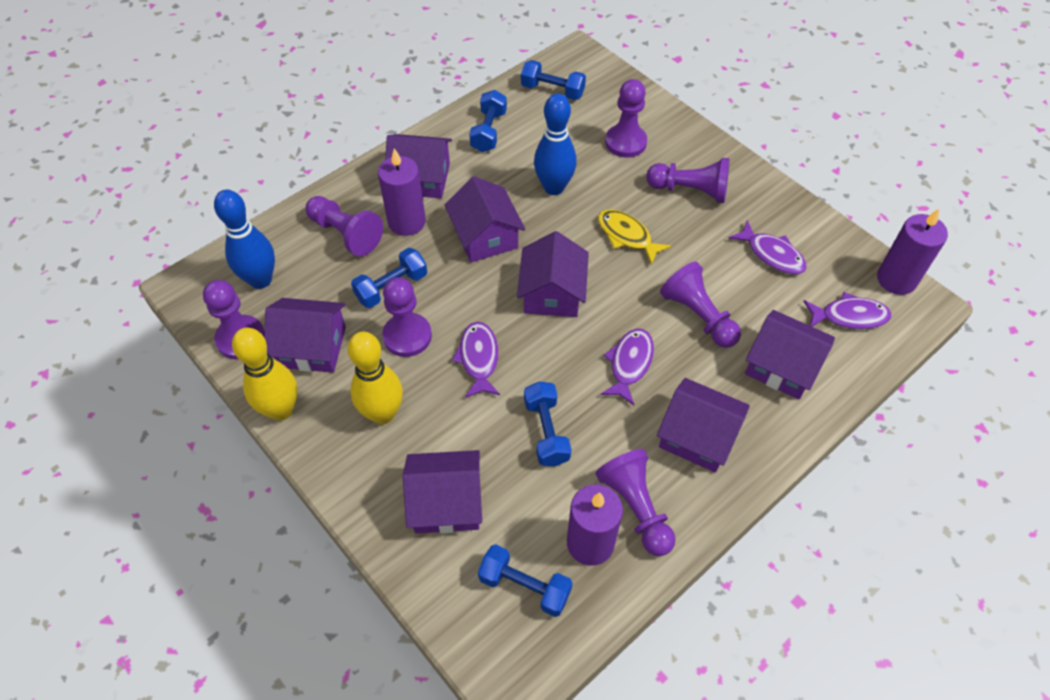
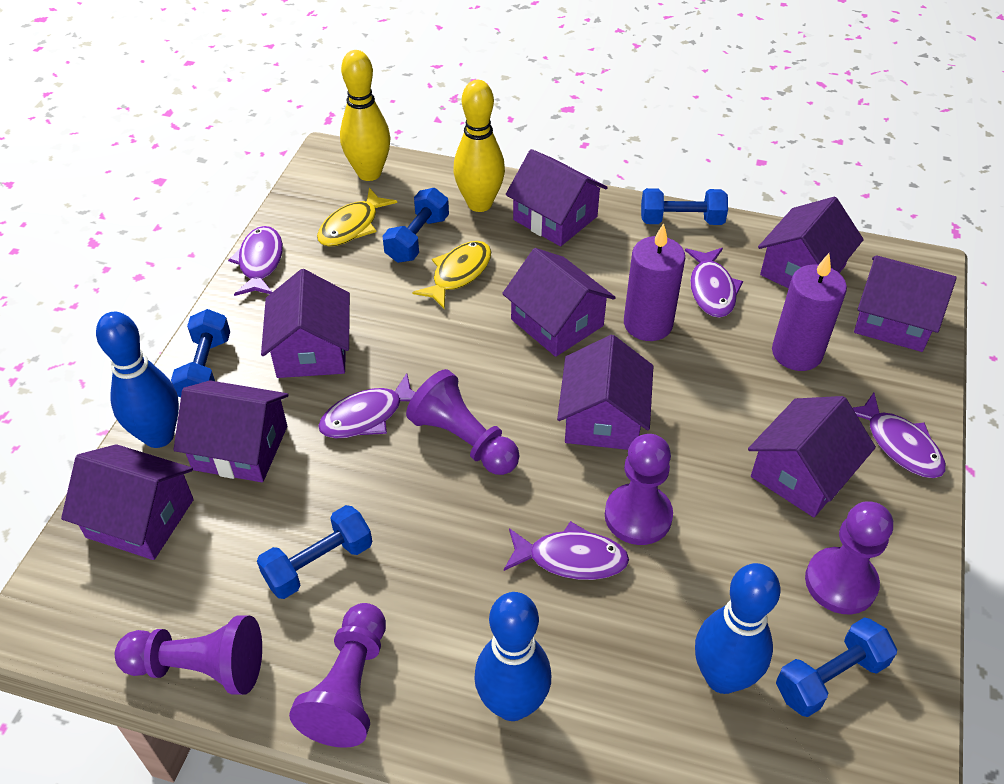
blue bowling pin: [214,190,275,289] [534,93,577,195] = 2 -> [96,312,179,448] [474,592,551,721] [695,563,780,694] = 3
purple candle: [378,148,426,236] [567,485,623,566] [877,209,948,295] = 3 -> [624,223,685,341] [772,253,847,371] = 2
purple fish: [452,322,500,398] [600,329,654,405] [728,220,807,274] [803,292,892,329] = 4 -> [228,226,283,296] [318,373,416,438] [504,521,629,580] [685,248,743,318] [853,393,946,478] = 5
purple house: [264,298,346,373] [385,134,452,198] [403,450,482,533] [445,176,525,262] [517,231,589,317] [657,378,750,473] [745,310,835,399] = 7 -> [61,444,194,560] [174,381,289,482] [261,269,350,378] [502,248,616,357] [506,149,608,246] [557,335,653,450] [748,396,876,517] [758,197,864,288] [854,255,957,352] = 9
purple pawn: [203,280,265,360] [305,196,383,256] [382,277,432,357] [595,449,676,556] [605,79,647,158] [646,158,729,203] [660,262,741,348] = 7 -> [115,615,262,695] [289,603,386,748] [406,369,520,475] [605,434,673,545] [805,501,893,614] = 5
yellow fish: [598,209,671,265] = 1 -> [317,188,397,247] [412,241,491,310] = 2

